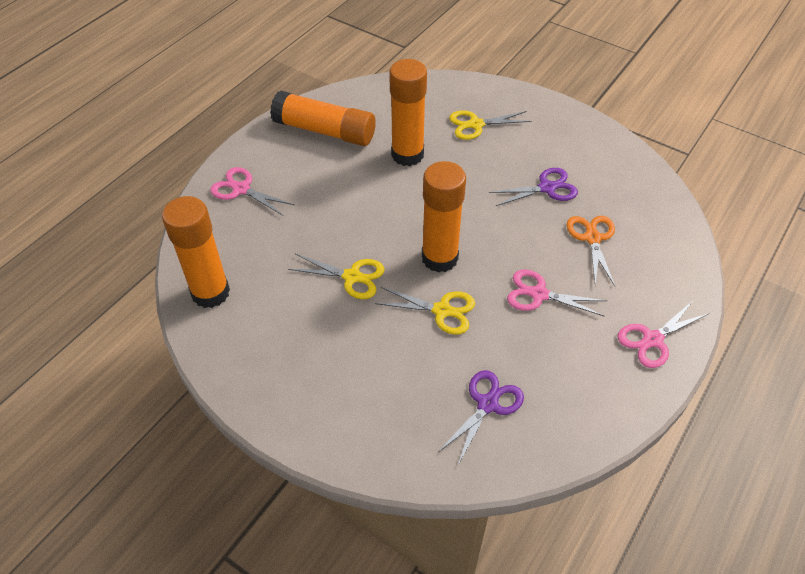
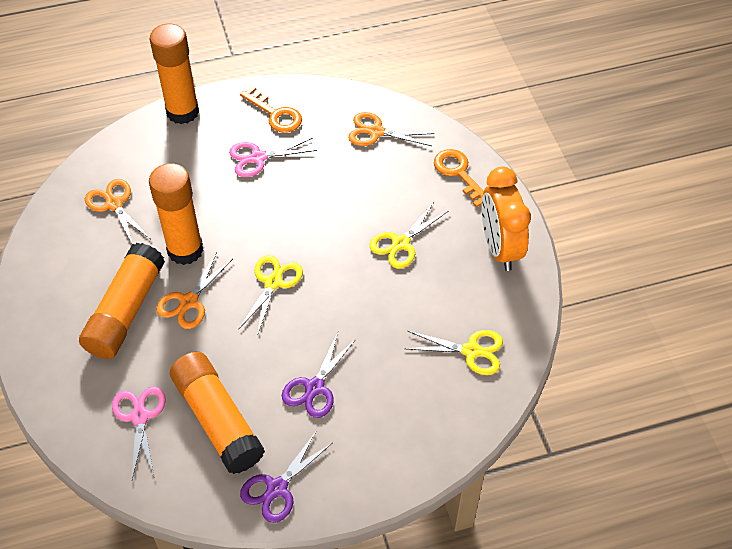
orange clock: none = 0 -> [481,167,531,271] = 1
orange key: none = 0 -> [240,85,302,133] [434,149,484,208] = 2
orange scissors: [566,216,615,286] = 1 -> [85,179,150,244] [156,252,233,329] [348,112,435,146] = 3
pink scissors: [210,167,295,216] [507,270,607,317] [618,302,709,368] = 3 -> [112,386,166,479] [229,138,317,177] = 2

